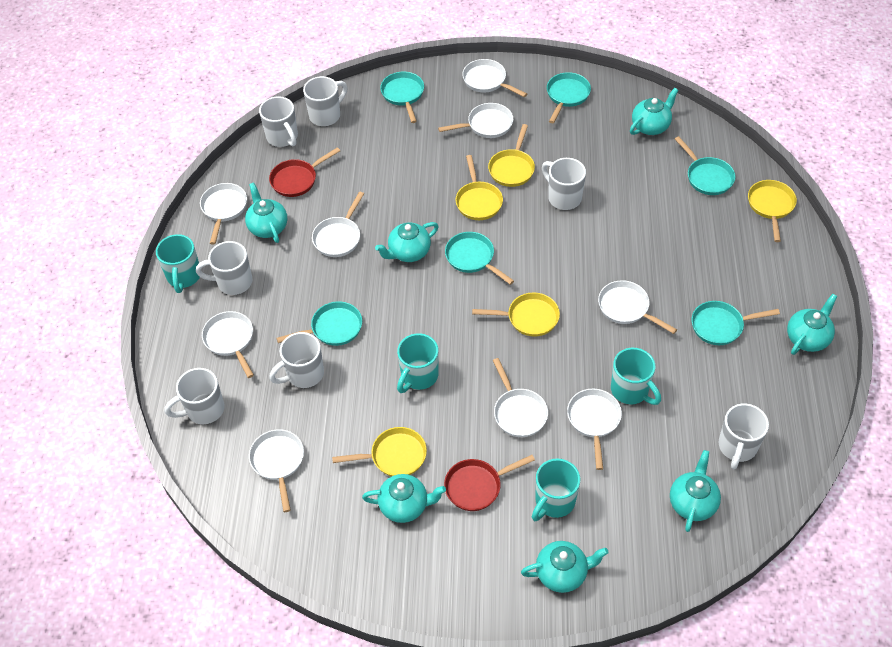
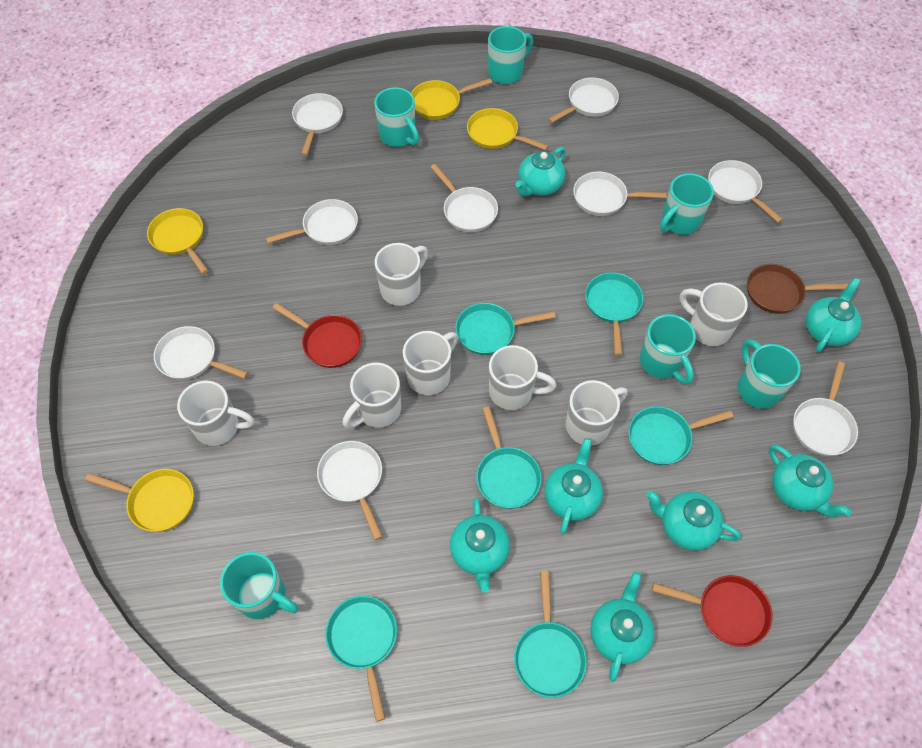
brown pan: none = 0 -> [747,264,848,314] = 1
turquoise mug: [156,234,200,293] [397,333,438,393] [532,459,580,521] [611,348,661,405] = 4 -> [220,552,298,619] [374,87,419,147] [488,26,533,84] [640,314,696,384] [660,173,714,235] [738,339,801,409] = 6
yellow pan: [332,427,427,476] [455,155,503,220] [472,292,560,337] [488,124,535,187] [748,180,797,242] = 5 -> [85,469,194,532] [147,208,208,274] [411,78,492,120] [467,108,549,150] = 4

